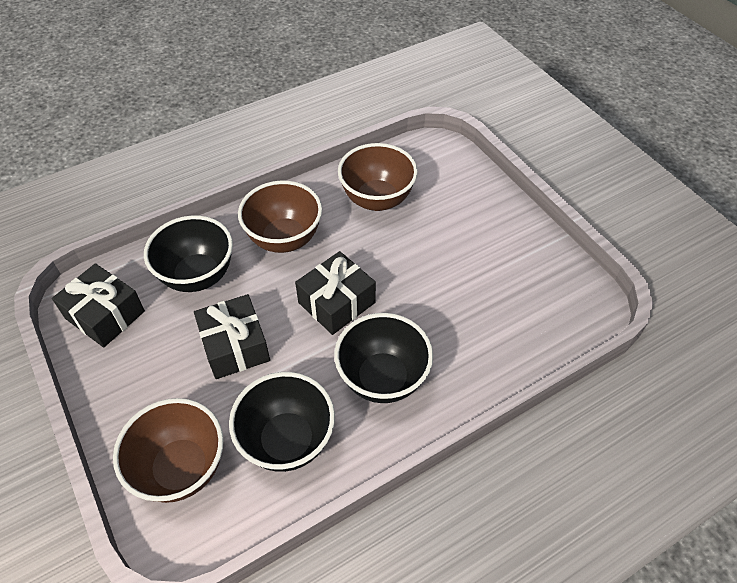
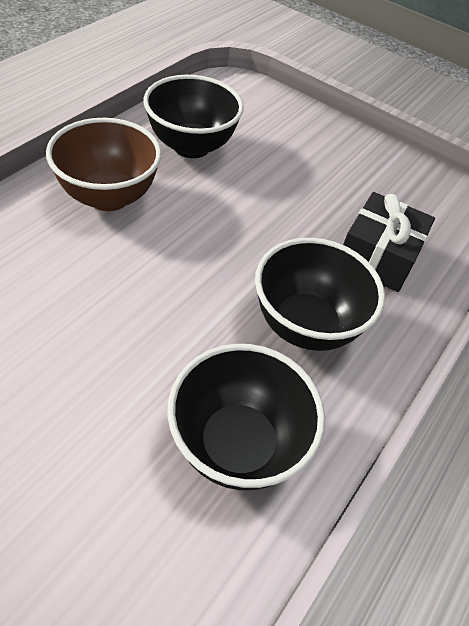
black gift: [52,263,145,347] [194,294,270,379] [295,251,376,335] = 3 -> [343,192,435,292] = 1
brown bowl: [113,398,224,503] [238,180,322,253] [338,143,418,211] = 3 -> [46,118,162,211] = 1

